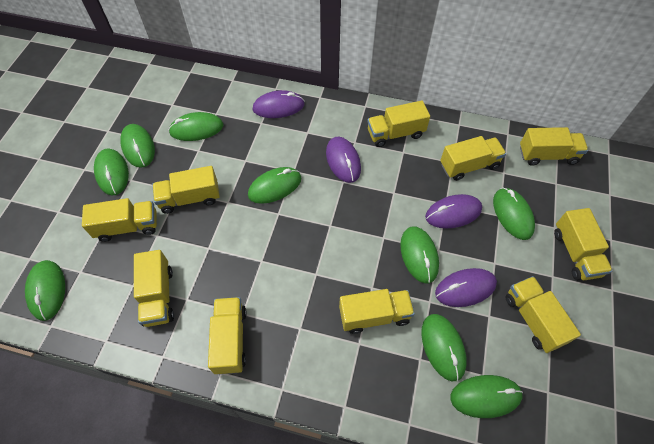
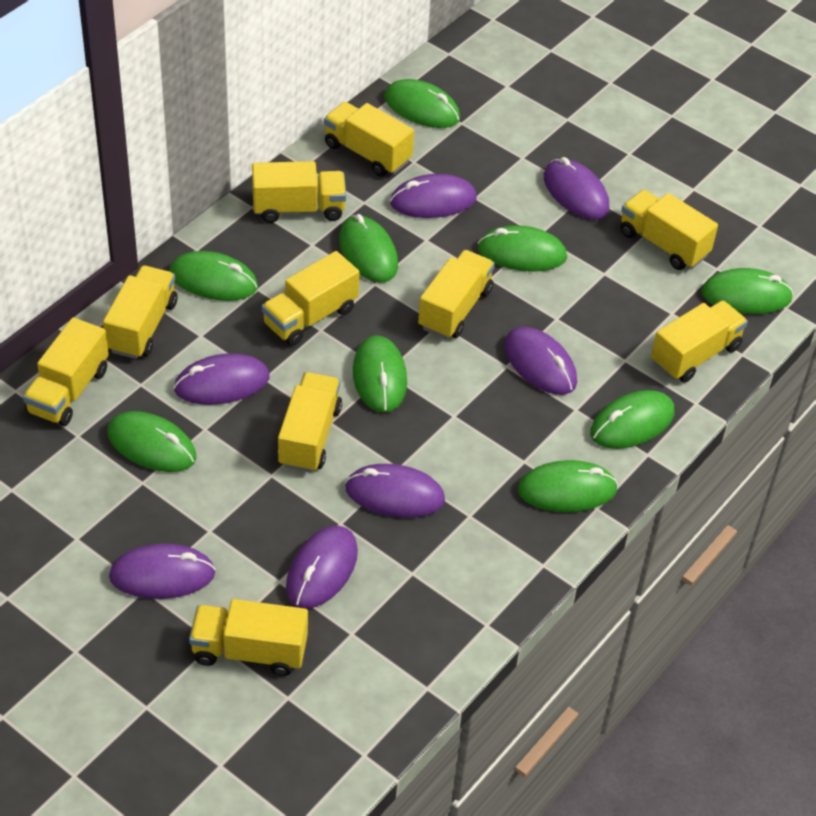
purple mouse: [252,90,305,118] [326,137,361,183] [425,194,482,229] [435,268,497,307] = 4 -> [109,544,216,599] [174,353,269,405] [286,526,358,609] [345,464,445,518] [390,174,477,218] [504,327,577,395] [544,157,610,220] = 7

